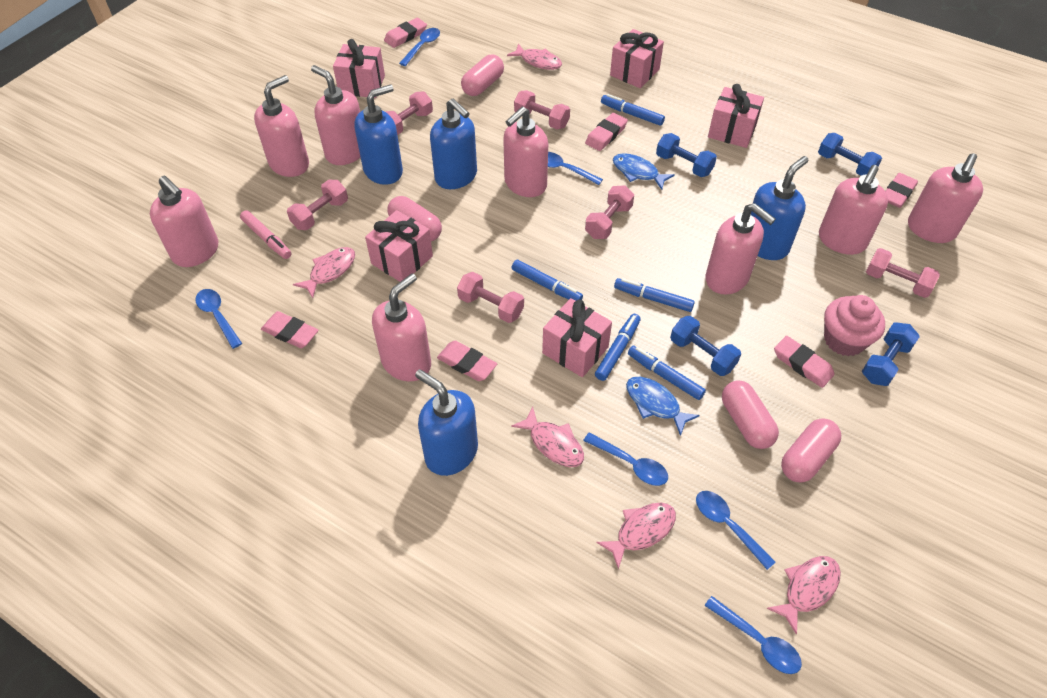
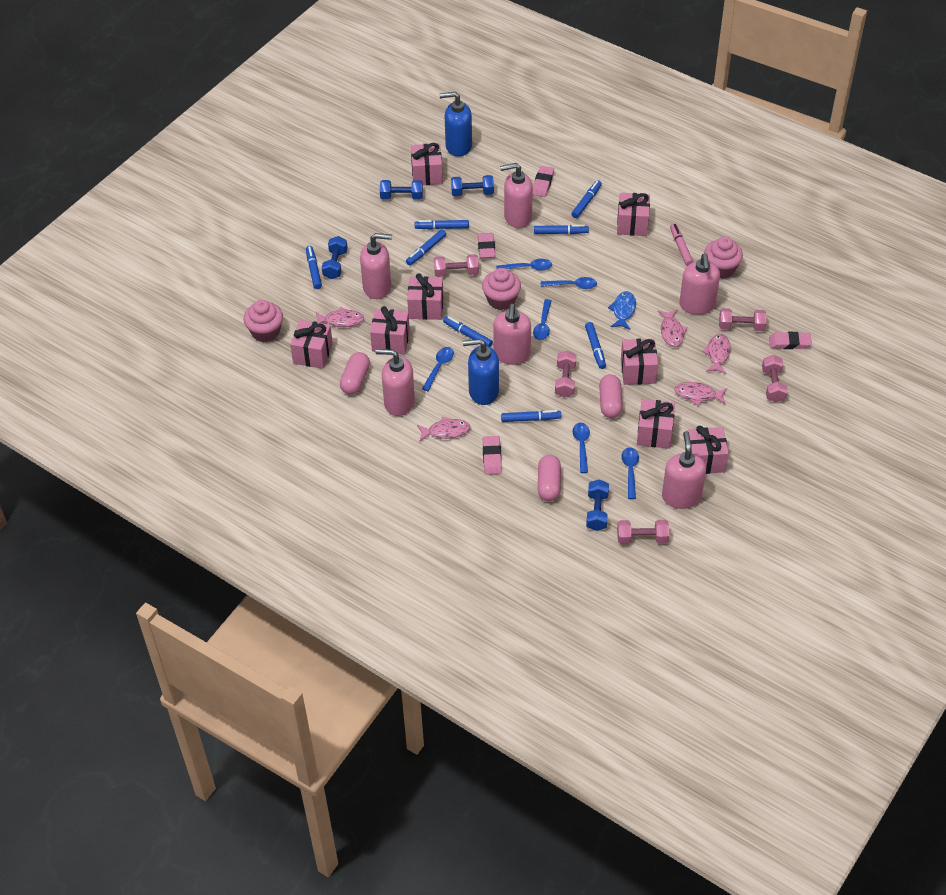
blue fish: [613,153,675,190] [626,377,700,436] = 2 -> [608,291,636,330] = 1
blue marker: [512,260,583,301] [595,314,641,381] [601,94,665,126] [614,278,695,312] [628,346,706,400] = 5 -> [306,246,322,289] [406,229,446,265] [415,220,469,230] [443,316,493,347] [501,410,561,422] [534,225,589,234] [571,180,602,218] [585,322,606,369] = 8
blue soap dispenser: [354,84,403,185] [415,369,478,476] [430,99,477,189] [751,156,809,260] = 4 -> [440,92,472,157] [463,339,499,405] = 2
pink capsule: [388,196,442,241] [461,55,504,96] [722,380,779,449] [781,418,841,483] = 4 -> [340,352,370,394] [538,455,561,501] [599,374,623,418] = 3
pink cupcake: [824,295,885,356] = 1 -> [244,300,283,342] [482,268,521,310] [704,237,743,279] = 3
pink dumbbell: [287,180,348,230] [385,91,433,135] [457,272,524,323] [514,90,570,130] [585,185,634,239] [866,248,940,298] = 6 -> [434,254,479,277] [555,350,577,398] [617,520,669,544] [719,308,767,331] [762,355,788,402] = 5
pink eraser: [261,311,318,348] [384,18,427,48] [437,341,497,381] [585,113,628,151] [774,336,835,388] [885,173,918,208] = 6 -> [478,233,496,258] [483,436,502,475] [533,166,554,197] [769,332,812,349] = 4
pink gift: [333,39,385,98] [365,210,433,282] [542,298,612,377] [610,29,664,88] [708,84,764,148] = 5 -> [290,320,333,369] [370,306,410,354] [407,273,443,320] [411,143,443,185] [617,193,650,236] [621,339,658,385] [637,399,675,449] [685,426,729,474] = 8
pink soap dispenser: [150,176,218,267] [254,75,309,177] [311,65,361,165] [372,273,431,381] [503,107,548,197] [705,203,775,294] [819,165,888,255] [908,153,983,243] = 8 -> [360,233,392,299] [375,349,415,416] [493,304,531,365] [500,163,533,228] [662,431,706,509] [679,254,720,315] = 6

